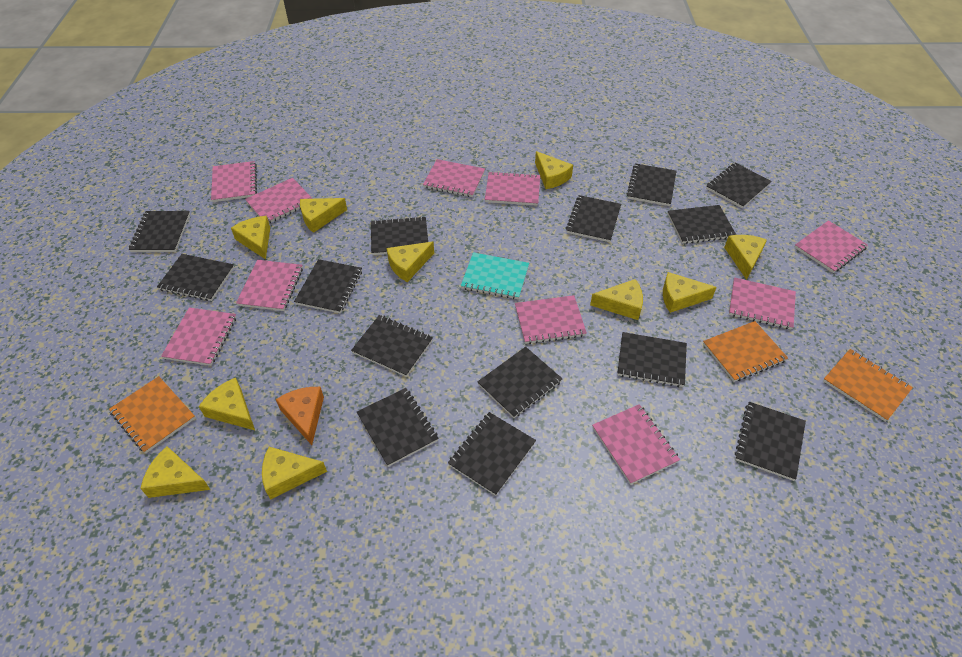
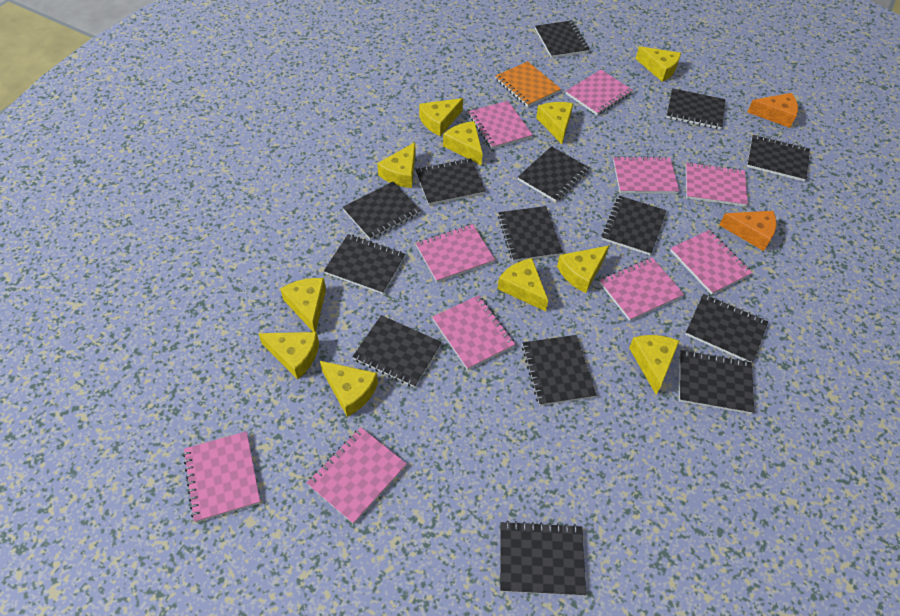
orange cheese: [276,387,324,445] = 1 -> [719,211,776,251] [748,93,798,128] = 2
orange notebook: [109,376,195,453] [703,321,788,382] [823,349,913,422] = 3 -> [495,61,561,107] = 1
turquoise notebook: [461,252,529,299] = 1 -> none = 0
yellow cheese: [140,446,211,498] [199,378,255,430] [231,216,270,259] [262,447,327,500] [300,198,347,233] [387,242,434,282] [535,151,573,189] [590,279,643,320] [663,272,717,313] [724,235,767,280] = 10 -> [258,332,319,379] [280,278,326,332] [320,361,378,417] [377,142,416,188] [419,98,463,136] [443,121,482,165] [498,258,548,311] [536,102,573,144] [557,246,609,293] [629,335,679,395] [636,46,681,82] = 11

